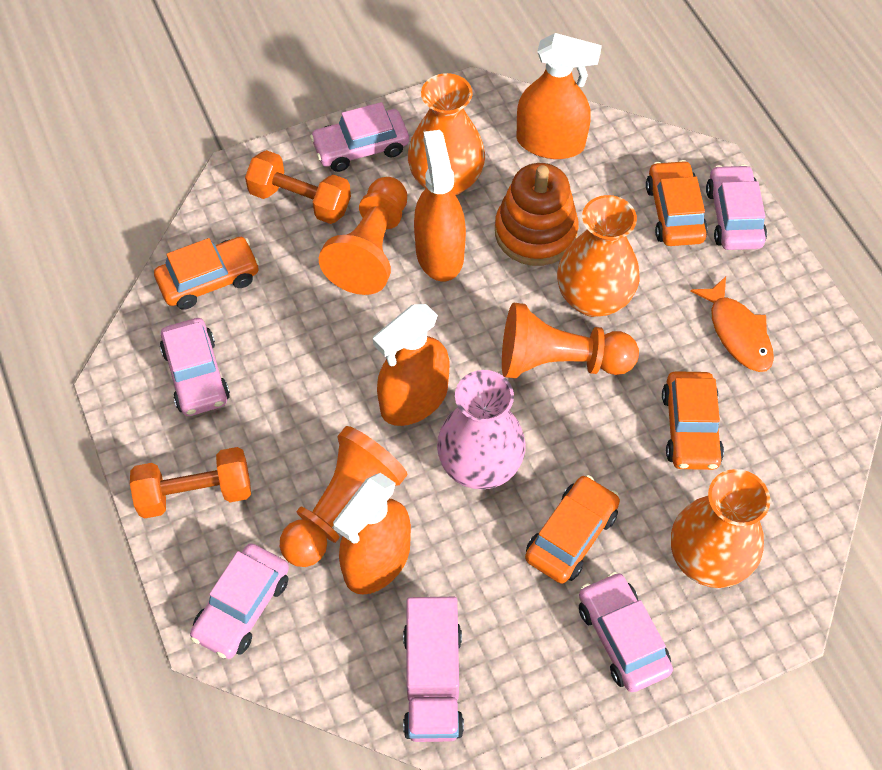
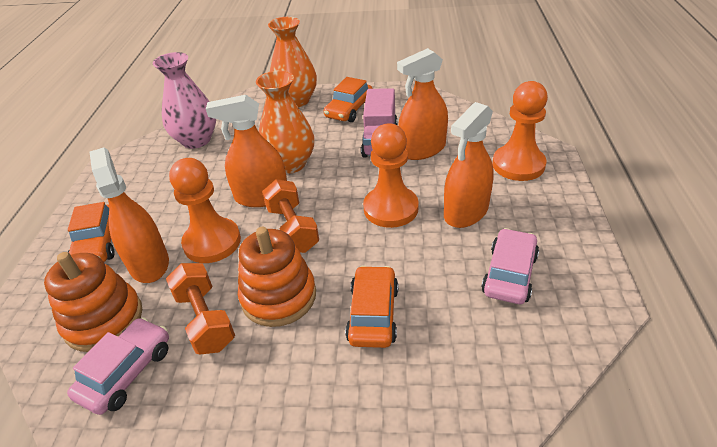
orange car: [154,237,260,310] [525,475,620,584] [646,160,708,246] [662,371,724,470] = 4 -> [67,202,115,262] [324,77,373,122] [345,265,398,348] = 3
orange fish: [690,277,774,372] = 1 -> none = 0
orange stacking toy: [495,163,578,266] = 1 -> [44,252,142,352] [238,227,316,327] = 2
orange vase: [408,73,485,196] [557,195,639,317] [671,469,770,588] = 3 -> [256,71,314,174] [268,17,317,107] = 2
pink car: [160,318,230,416] [190,543,289,659] [310,102,409,172] [579,572,673,692] [706,164,767,250] = 5 -> [67,317,169,415] [481,228,539,304] = 2

